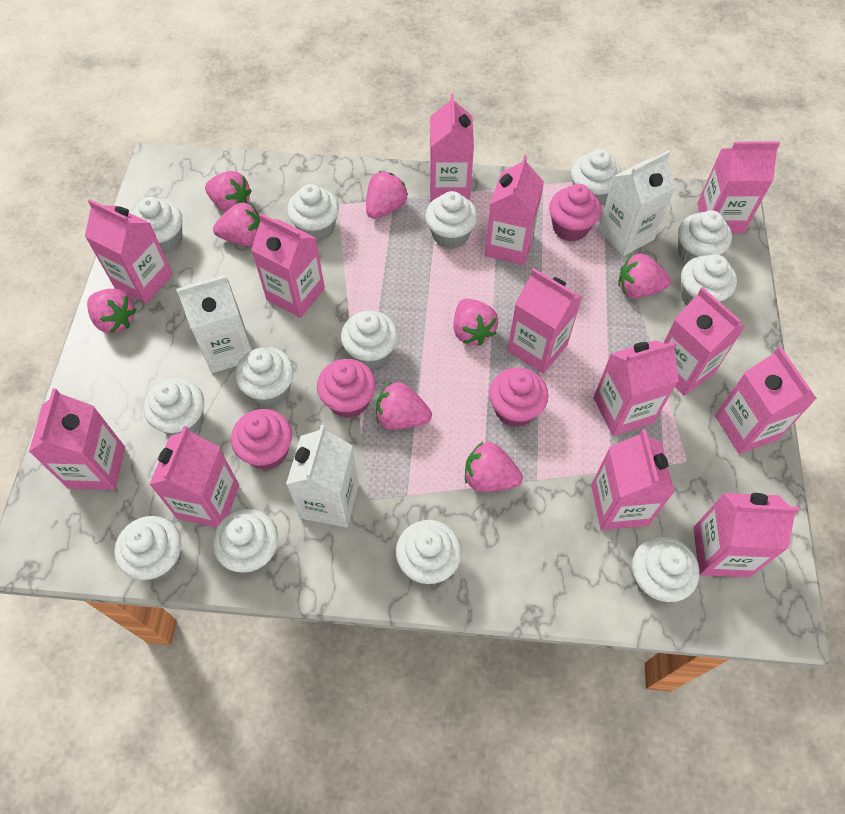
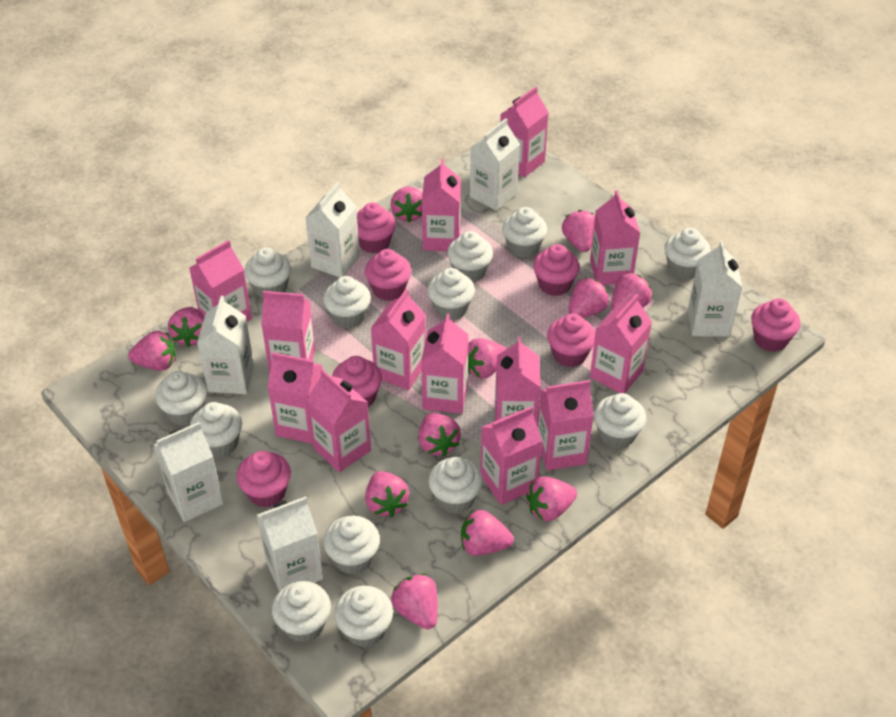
pink cupcake: [231,409,292,470] [317,359,376,418] [489,368,548,427] [549,184,601,242] = 4 -> [237,451,291,508] [332,356,382,407] [357,202,396,253] [365,249,411,301] [533,244,580,296] [547,314,595,367] [751,299,801,352] = 7
pink strawberry: [87,289,137,334] [205,171,252,212] [213,203,260,246] [366,171,408,219] [376,382,432,430] [453,299,498,346] [465,442,523,492] [618,254,671,298] = 8 -> [128,331,176,371] [168,307,204,347] [365,471,409,517] [391,187,422,223] [391,573,438,629] [419,413,461,456] [461,510,514,556] [468,338,507,379] [526,477,577,521] [562,210,595,252] [569,277,609,318] [611,272,652,310] = 12
white carton: [176,275,252,373] [286,425,359,527] [598,150,676,256] = 3 -> [154,422,224,522] [197,296,254,394] [257,496,324,591] [306,182,360,277] [470,118,520,211] [688,241,743,337] = 6

